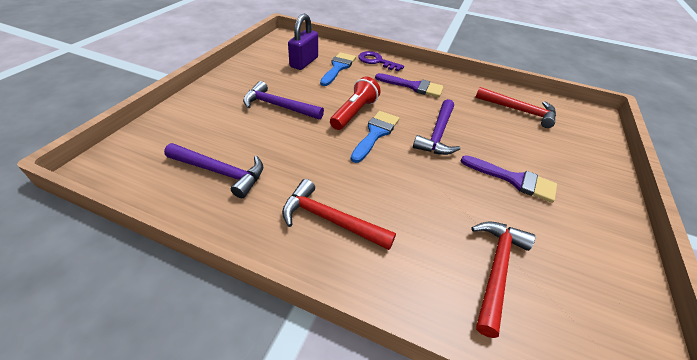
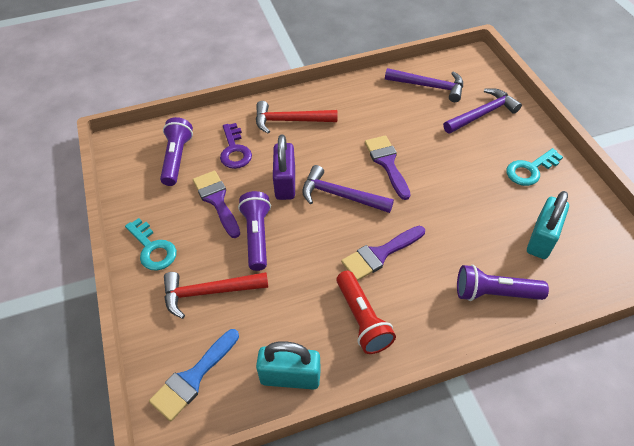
blue brush: [320,52,356,86] [351,111,399,163] = 2 -> [149,329,239,421] = 1
purple brush: [375,73,444,97] [461,155,557,203] = 2 -> [193,171,240,238] [341,226,425,281] [365,135,411,200] = 3
purple flashlight: none = 0 -> [160,117,193,186] [238,191,271,271] [457,265,549,301] = 3
red hammer: [282,179,396,250] [471,221,535,338] [475,87,556,128] = 3 -> [164,272,268,319] [256,101,337,134] = 2
turquoise key: none = 0 -> [125,218,177,271] [506,148,563,186] = 2
turquoise padlock: none = 0 -> [256,341,321,390] [527,191,569,259] = 2

